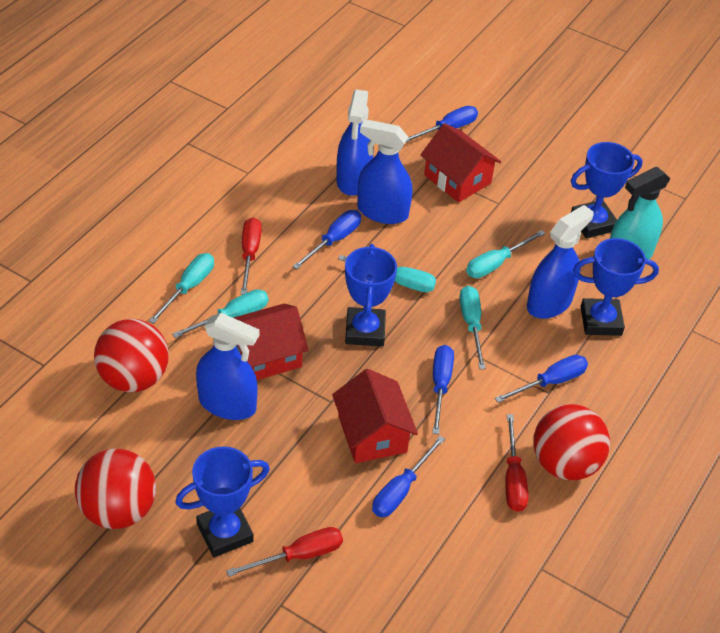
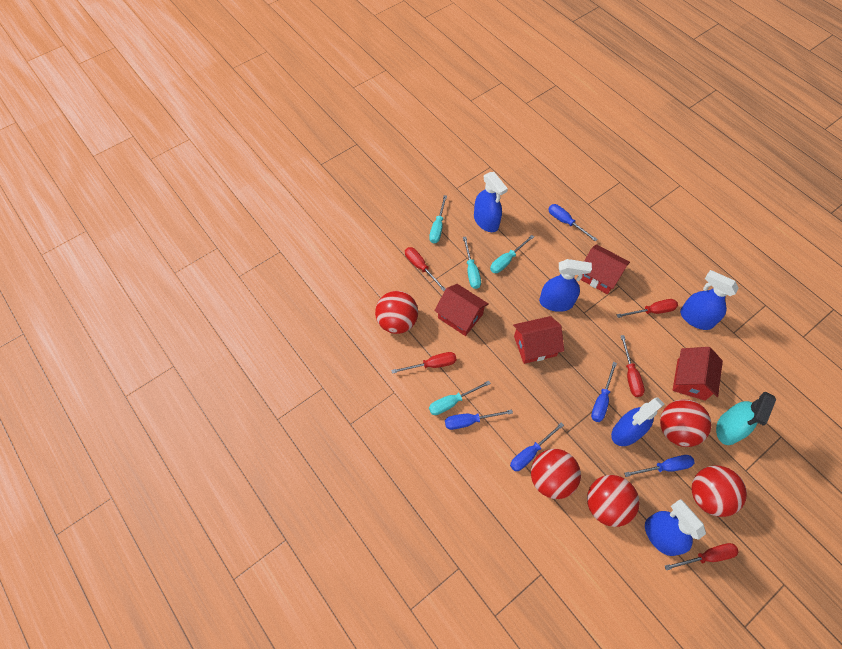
blue spray bottle: [196,313,259,420] [336,89,373,196] [357,119,413,224] [527,205,594,319] = 4 -> [474,172,508,232] [539,259,592,312] [611,397,664,446] [645,499,706,556] [680,270,739,330] = 5
blue trophy: [175,446,270,557] [345,244,397,347] [571,142,643,239] [573,238,659,336] = 4 -> none = 0
red ball: [75,449,156,529] [94,319,169,392] [533,404,610,480] = 3 -> [375,291,418,334] [531,449,581,499] [587,475,640,527] [660,399,712,447] [691,466,747,517] = 5
red house: [234,304,308,380] [332,369,418,463] [421,123,501,202] = 3 -> [434,284,489,336] [513,316,564,364] [581,244,630,294] [673,347,723,401] = 4
red screwdriver: [226,527,343,577] [241,217,262,295] [505,414,529,512] = 3 -> [391,352,457,374] [405,247,446,291] [617,299,678,318] [621,335,645,397] [665,543,739,570] = 5
turquoise screwdriver: [149,253,214,324] [172,289,269,338] [338,255,436,292] [459,286,486,369] [466,230,545,278] = 5 -> [429,195,447,243] [429,381,491,415] [463,237,481,289] [490,235,534,273] = 4

